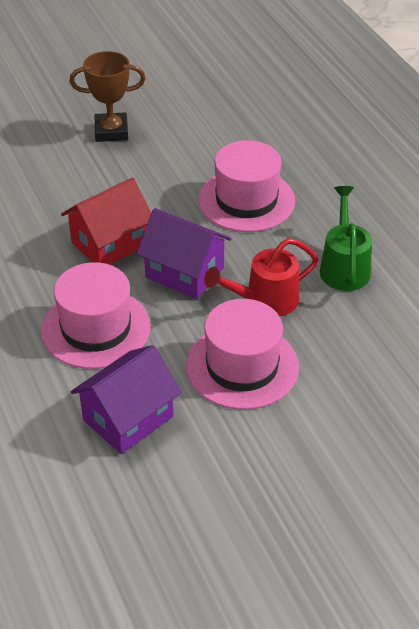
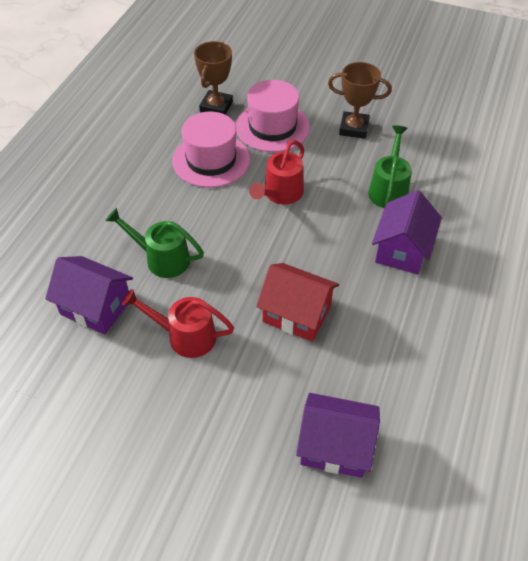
brown trophy: [70,51,146,142] = 1 -> [194,41,233,115] [328,62,392,139] = 2
green watering can: [320,186,372,291] = 1 -> [106,208,204,278] [368,125,412,208] = 2
pink hat: [41,262,151,369] [186,299,299,410] [198,140,295,232] = 3 -> [172,112,250,188] [236,80,310,152] = 2
purple house: [71,345,181,454] [136,208,231,299] = 2 -> [45,256,133,334] [296,393,380,478] [372,190,442,274] = 3
red watering can: [204,238,318,317] = 1 -> [122,289,234,358] [249,140,304,204] = 2

